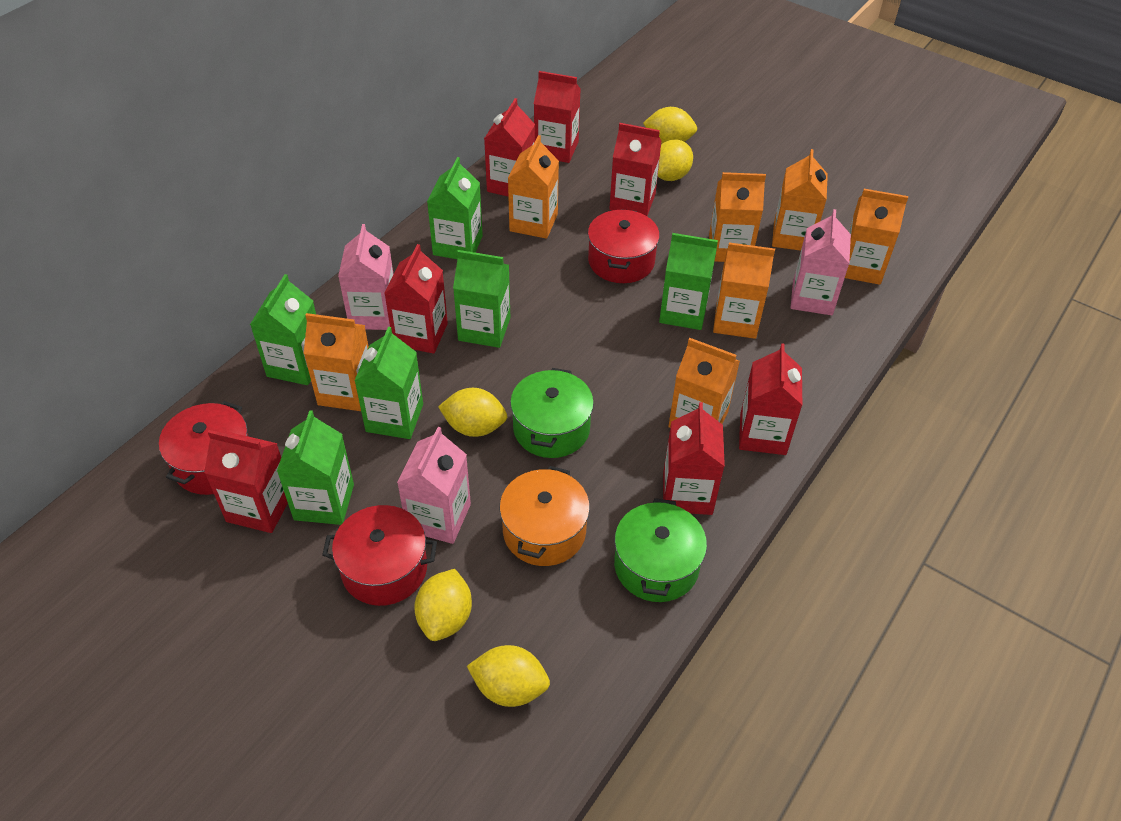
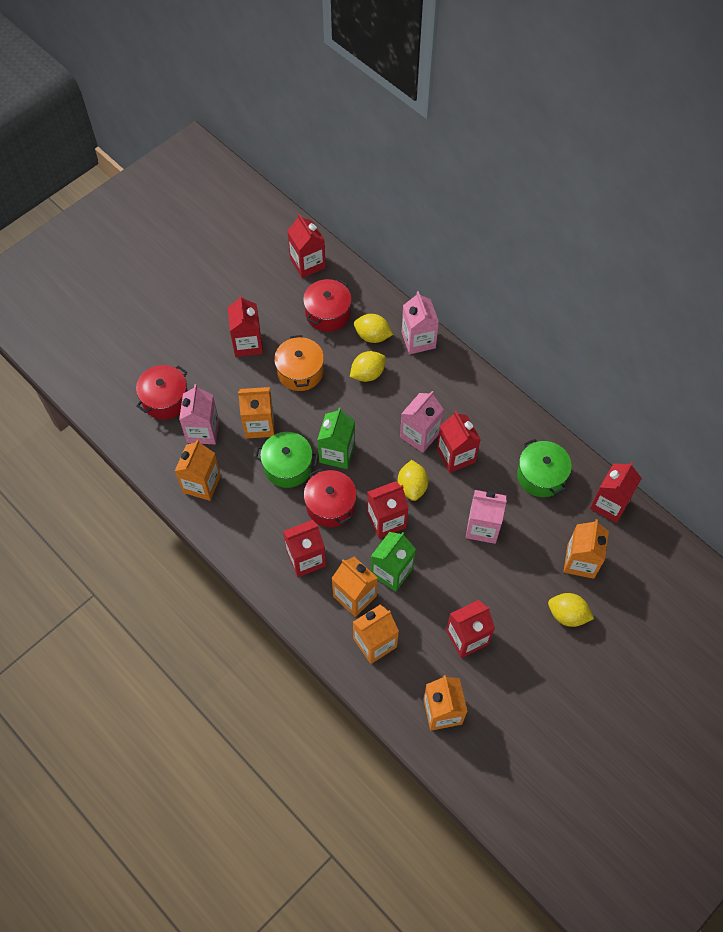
green carton: [250,274,316,385] [277,410,354,525] [354,327,423,439] [427,157,483,259] [453,250,510,348] [659,233,718,330] = 6 -> [317,408,355,469] [371,532,416,592] = 2
orange carton: [304,313,369,411] [508,135,559,239] [668,338,740,428] [709,172,766,262] [713,243,775,339] [772,149,828,251] [845,189,908,285] = 7 -> [175,439,221,501] [238,387,275,439] [331,557,378,617] [353,604,399,664] [423,675,468,731] [564,519,609,579] = 6
pink carton: [338,224,394,330] [397,427,471,544] [790,209,851,315] = 3 -> [179,384,219,444] [400,391,444,453] [402,291,439,354] [466,490,507,544] = 4
yellow lemon: [414,569,472,641] [438,388,507,437] [467,645,550,707] [643,107,697,144] [658,140,693,181] = 5 -> [350,351,386,382] [354,314,393,343] [398,460,429,501] [548,593,594,627] = 4

